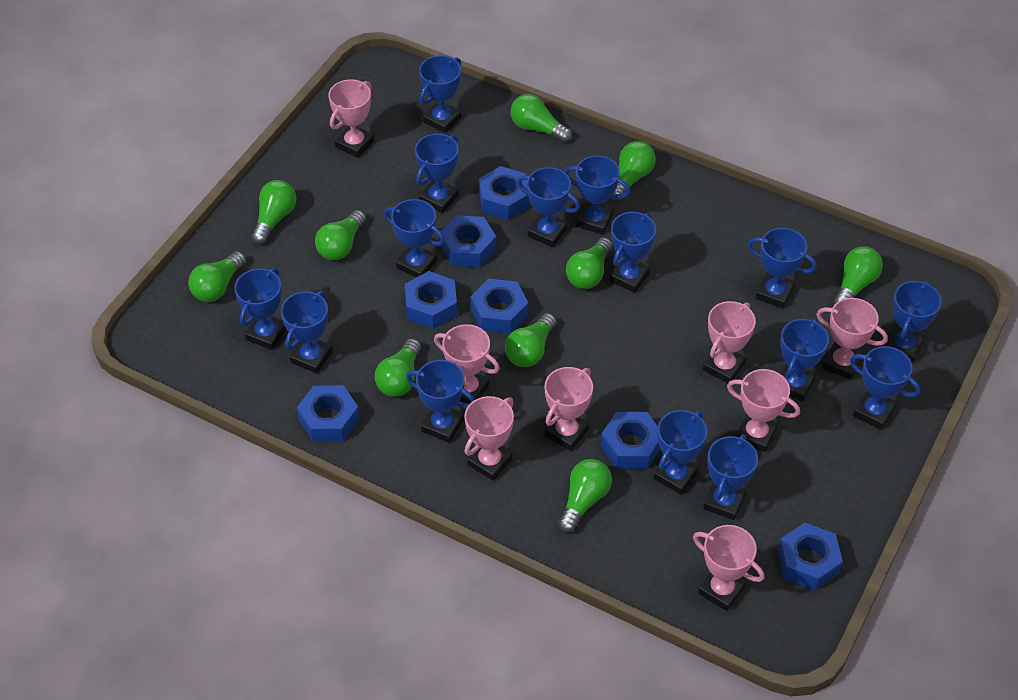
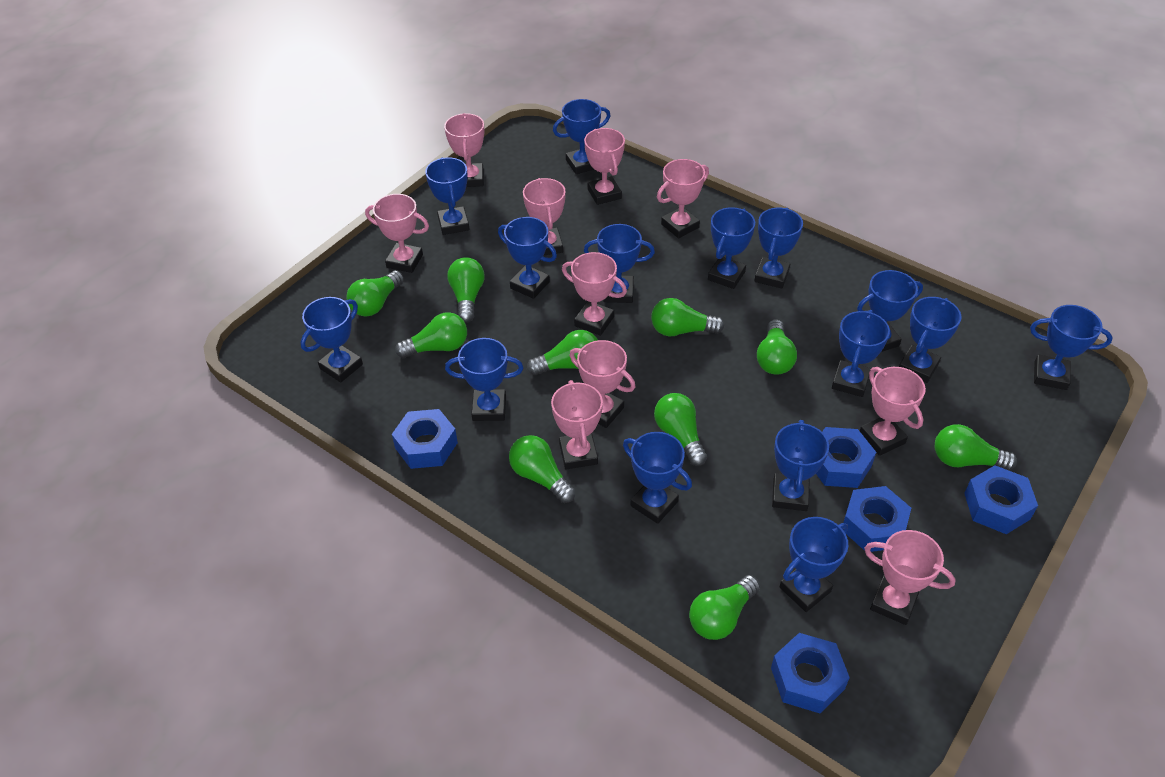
blue nut: [297,385,360,442] [405,271,457,329] [440,215,496,267] [471,279,528,334] [479,166,530,220] [601,412,660,469] [778,523,843,590] = 7 -> [392,409,458,469] [771,633,850,713] [816,427,876,488] [843,486,911,552] [964,465,1038,534] = 5
pink trophy: [328,79,374,158] [434,324,500,404] [464,396,514,481] [545,367,593,451] [693,525,765,611] [703,301,756,383] [727,369,800,452] [816,298,888,380] = 8 -> [365,194,429,273] [444,113,485,187] [523,178,566,255] [551,380,603,469] [562,252,627,336] [570,340,636,428] [584,128,625,205] [657,159,709,238] [860,367,926,456] [864,530,956,625] = 10

